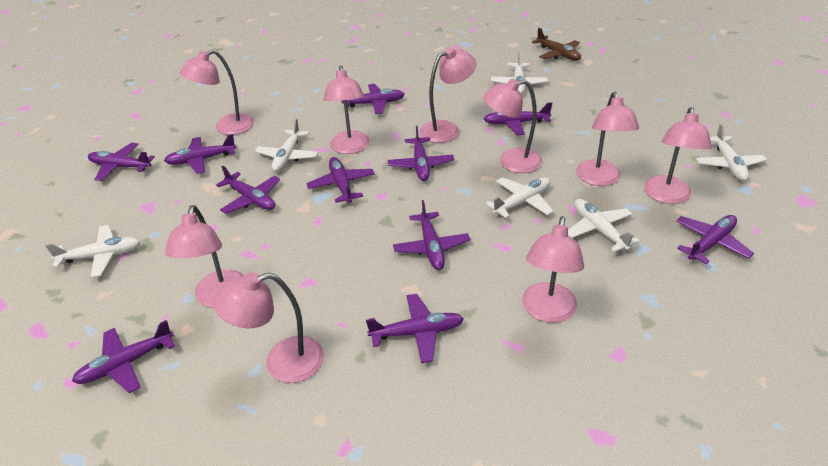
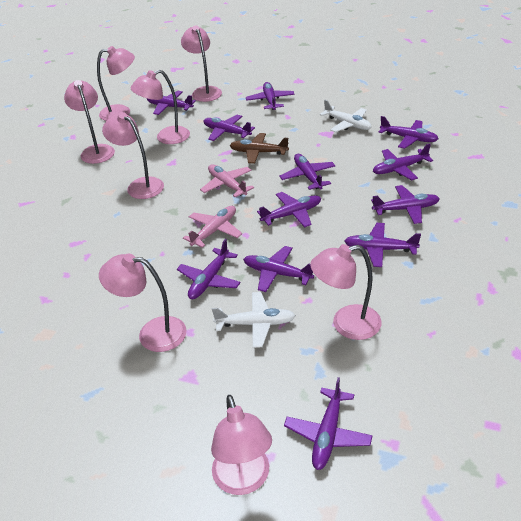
pink lamp: [165,205,244,308] [180,49,254,135] [213,272,324,383] [323,66,370,154] [420,47,476,143] [483,79,542,173] [522,216,584,323] [576,92,639,186] [644,107,712,204] = 9 -> [64,80,115,164] [97,46,135,121] [99,254,187,352] [102,112,164,199] [130,70,190,144] [181,25,222,102] [211,395,272,495] [310,244,382,340] = 8
pink plane: none = 0 -> [183,206,242,248] [200,164,254,197] = 2
purple plane: [72,320,175,393] [88,143,155,181] [164,134,237,174] [216,165,280,214] [306,157,375,203] [341,84,405,114] [366,294,464,363] [388,126,454,181] [393,200,470,270] [484,102,553,135] [676,215,754,264] = 11 -> [147,91,196,115] [177,239,241,299] [204,115,255,141] [243,246,314,292] [246,82,295,110] [257,192,321,228] [279,154,335,190] [284,377,373,470] [344,223,421,267] [371,185,440,224] [373,144,433,180] [378,116,438,149] = 12
white plane: [45,225,141,278] [255,118,318,172] [486,177,554,218] [491,52,548,94] [568,199,640,252] [696,124,767,181] = 6 -> [212,292,296,348] [320,100,372,132] = 2

